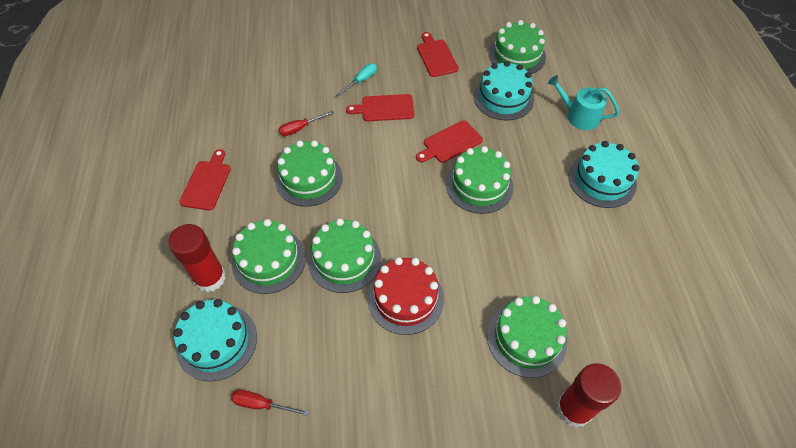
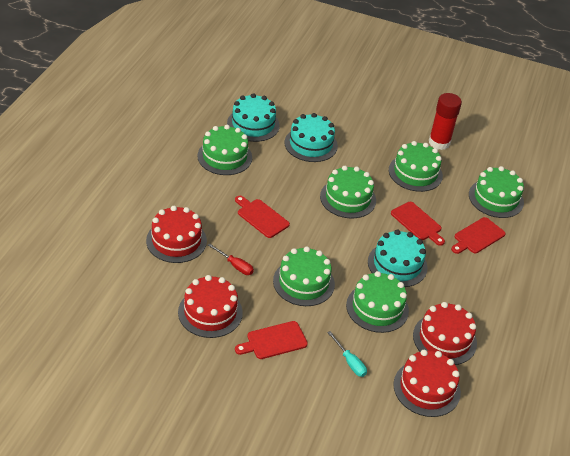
red cake: [367,257,444,335] = 1 -> [146,206,207,263] [178,275,243,338] [393,350,461,417] [413,302,477,365] = 4
red glue stick: [168,224,226,292] [556,363,621,428] = 2 -> [429,93,462,150] = 1
red screwdriver: [231,390,309,416] [278,110,334,136] = 2 -> [208,243,254,275] = 1
turquoise watering can: [548,75,619,130] = 1 -> none = 0

